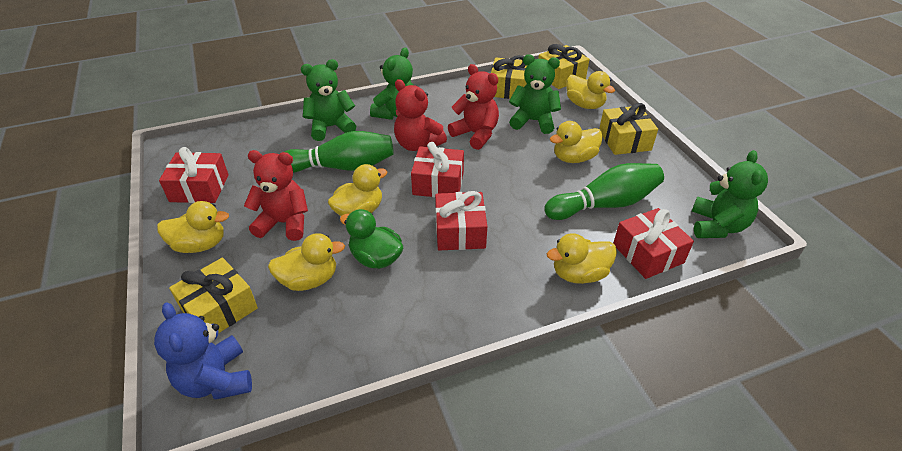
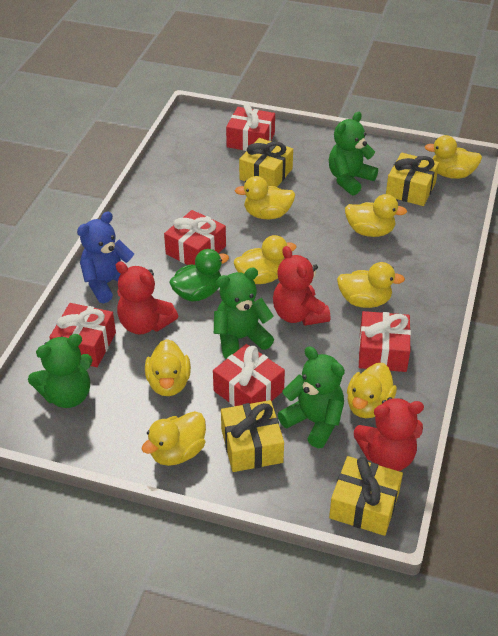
green bowling pin: [284,131,394,172] [544,163,664,220] = 2 -> none = 0
red gift: [159,147,229,203] [411,142,464,197] [435,191,487,250] [613,208,694,279] = 4 -> [49,303,116,367] [164,210,226,265] [213,344,285,406] [226,103,275,151] [359,311,411,372] = 5
yellow duck: [157,201,229,253] [268,233,345,291] [328,164,388,216] [547,233,617,284] [550,121,603,163] [566,71,615,109] = 6 -> [142,411,206,466] [145,339,191,396] [234,235,296,284] [235,176,295,219] [337,262,405,308] [345,194,407,237] [347,363,397,418] [425,135,482,179] = 8

